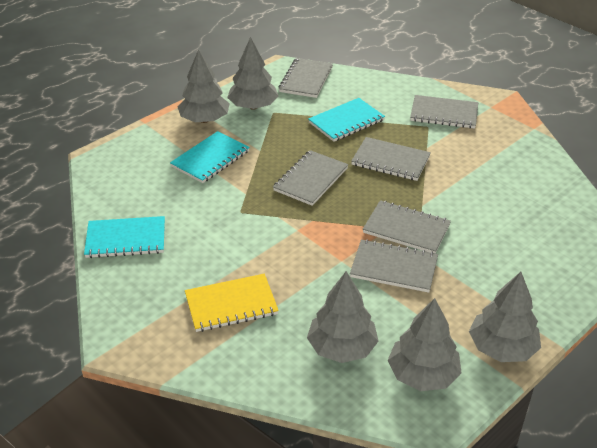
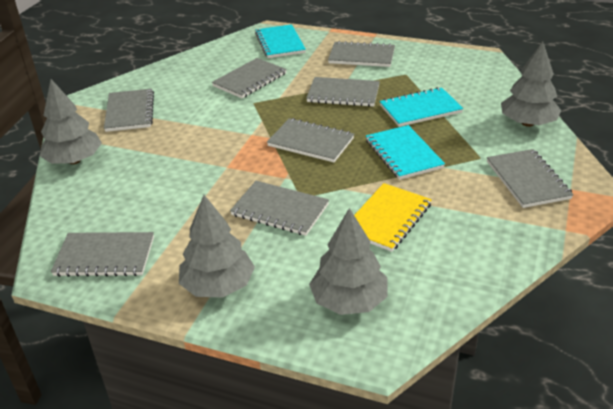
grey notebook: [273,150,349,206] [279,58,333,98] [350,239,438,293] [351,137,431,181] [363,200,451,253] [410,95,478,129] = 6 -> [51,232,154,277] [104,89,154,132] [212,58,287,98] [230,181,329,236] [267,118,354,162] [306,77,380,107] [328,41,395,67] [487,149,574,208] = 8
grey tree: [178,49,230,123] [227,37,279,110] [307,271,378,363] [387,298,461,391] [469,272,541,362] = 5 -> [39,79,102,164] [179,195,255,298] [309,208,388,315] [501,41,562,127] = 4

